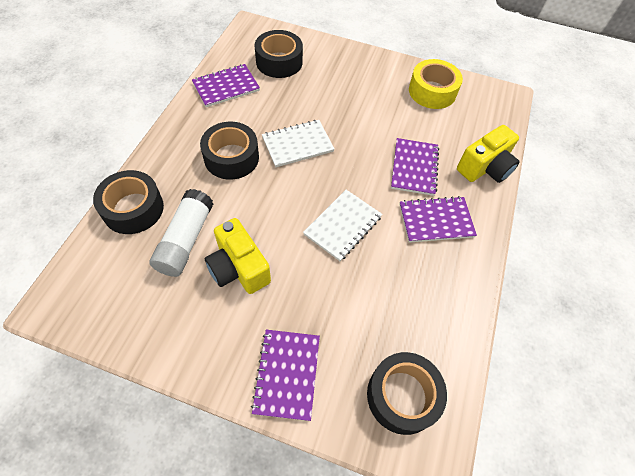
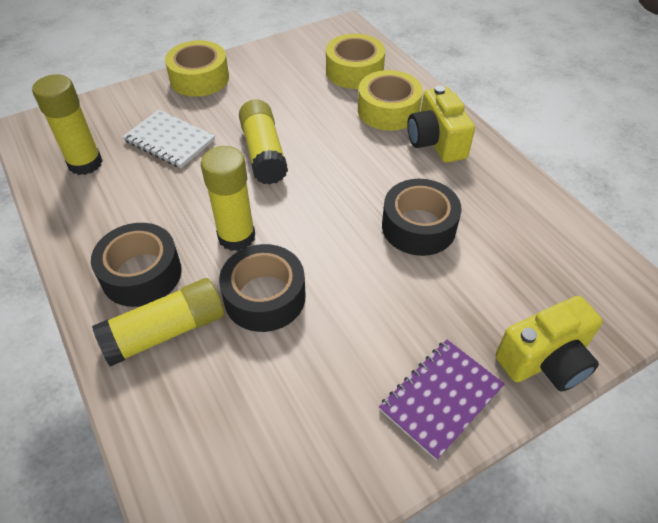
black tape: [93,170,164,234] [200,122,259,180] [254,30,303,78] [367,352,447,435] = 4 -> [91,223,182,307] [219,244,306,332] [382,179,462,256] = 3
purple notebook: [192,64,260,107] [251,330,320,421] [391,138,439,196] [399,196,477,243] = 4 -> [379,340,504,460] = 1
white glue stick: [149,189,213,277] = 1 -> none = 0
white notebook: [262,120,334,167] [303,190,382,261] = 2 -> [123,110,215,168] = 1
yellow glue stick: none = 0 -> [32,74,102,175] [92,278,224,366] [201,146,255,251] [239,99,288,184] = 4
yellow tape: [409,59,463,109] = 1 -> [165,40,229,97] [326,34,385,89] [358,70,423,131] = 3

